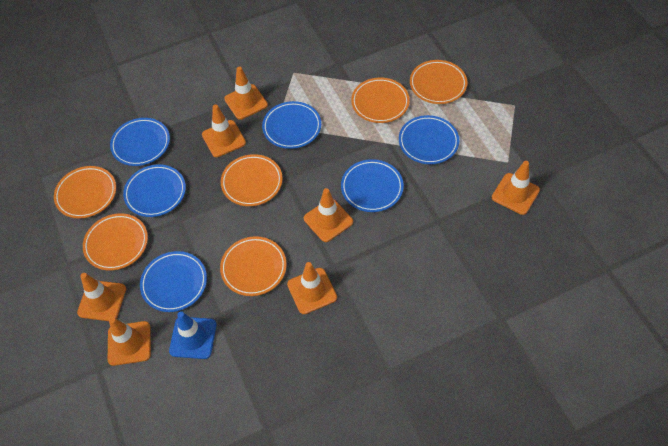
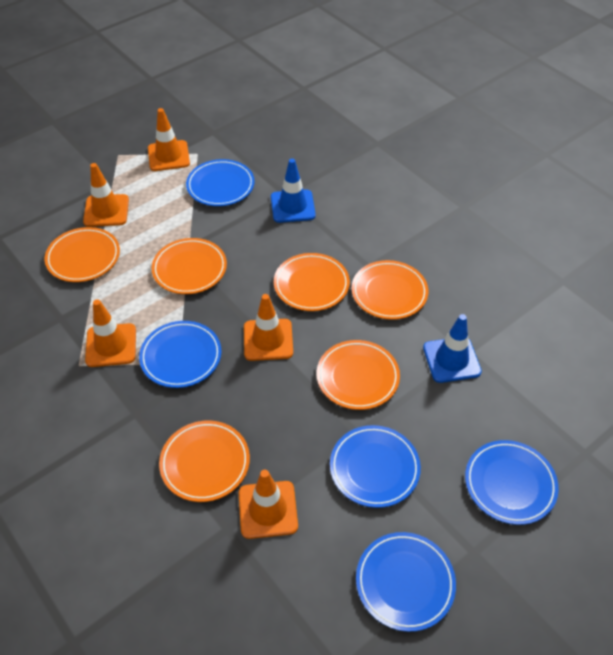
blue plate: [110,118,170,166] [123,164,186,217] [140,251,207,312] [262,101,321,149] [341,159,404,212] [399,115,459,164] = 6 -> [139,321,222,388] [186,159,255,206] [330,425,421,508] [356,532,456,632] [465,440,559,525] = 5
blue traffic cone: [169,311,217,359] = 1 -> [271,159,316,223] [423,314,482,383] = 2
orange traffic cone: [77,273,126,321] [108,317,151,366] [202,104,246,157] [224,67,268,120] [287,262,337,314] [304,188,353,242] [492,161,540,215] = 7 -> [83,163,129,227] [85,299,136,367] [148,108,190,171] [239,470,298,539] [244,294,293,361] = 5

